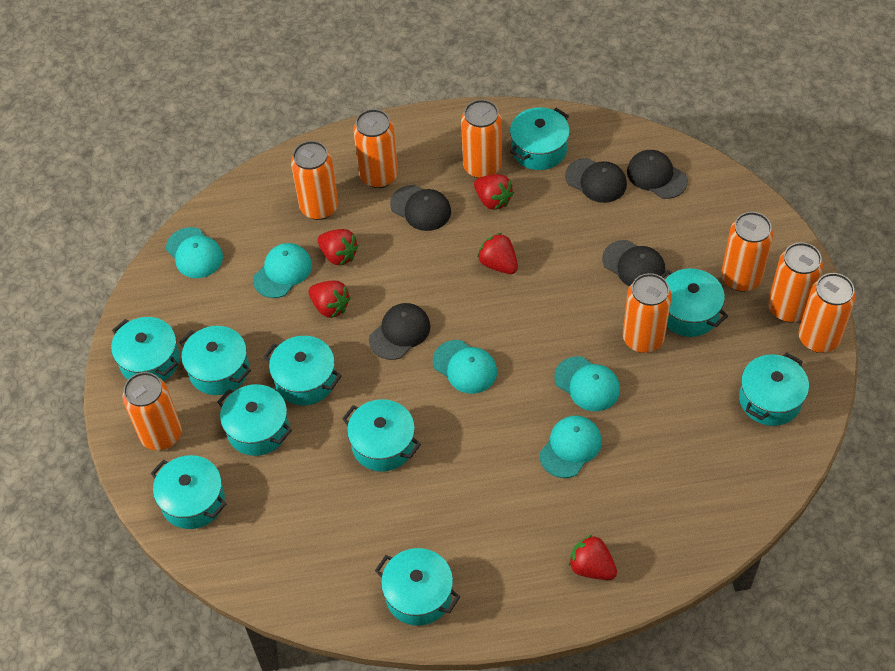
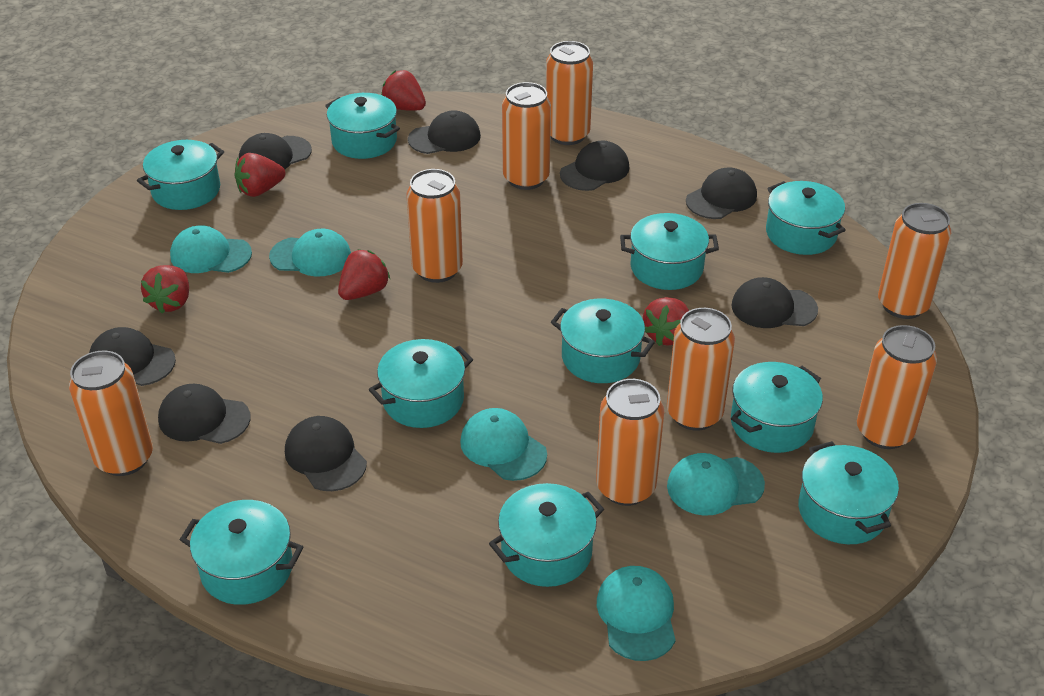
black cap: [369,303,430,360] [390,185,451,231] [565,158,627,203] [602,240,666,287] [627,150,688,199] = 5 -> [89,327,176,386] [158,384,250,444] [239,133,312,169] [285,416,367,491] [408,110,481,154] [560,141,630,191] [686,168,757,219] [731,277,818,328] = 8

